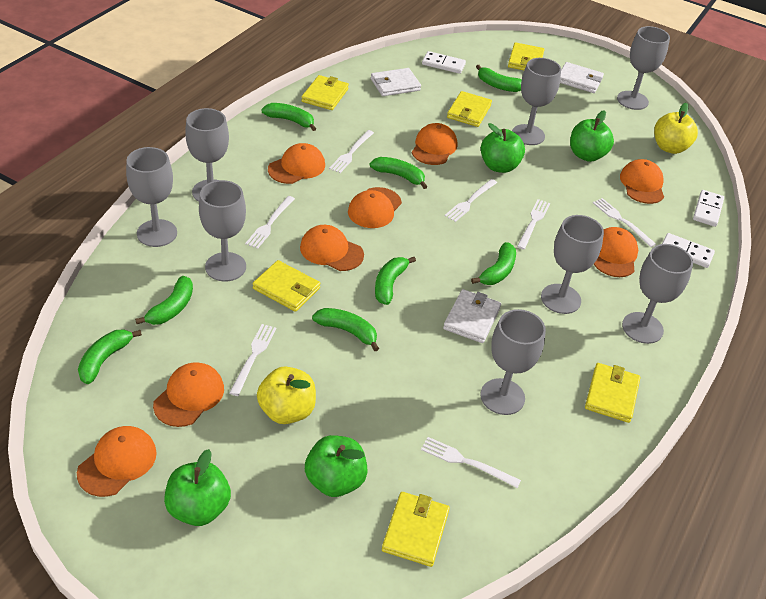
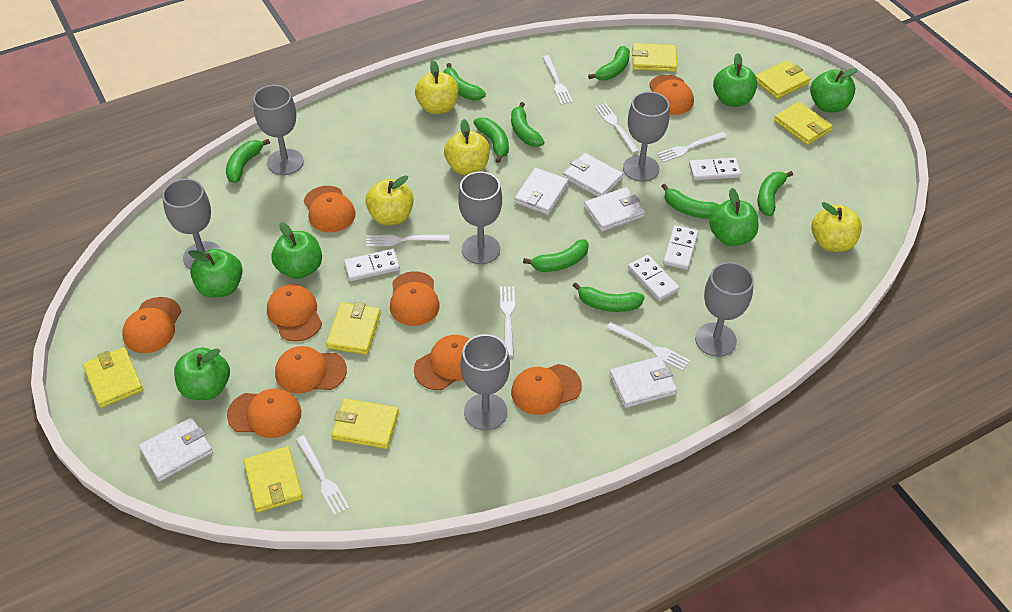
green apple: [164,449,231,526] [305,435,368,497] [481,123,525,173] [570,110,614,162] = 4 -> [174,348,230,400] [188,249,243,298] [271,222,322,279] [709,188,759,246] [713,53,757,107] [810,68,858,113] = 6
green banana: [78,329,142,384] [135,276,193,325] [261,103,316,131] [312,308,379,351] [369,157,427,189] [375,257,416,305] [471,242,516,285] [476,65,522,92] = 8 -> [226,139,270,183] [443,63,486,101] [473,118,509,163] [511,102,544,147] [523,239,589,272] [573,282,644,312] [588,46,630,80] [662,184,719,219] [758,171,793,216] = 9
grey goblet: [126,147,177,247] [185,108,229,202] [199,180,246,281] [481,309,546,415] [512,58,561,145] [541,215,604,314] [617,26,670,110] [622,244,693,344] = 8 -> [162,178,222,270] [253,85,304,175] [458,172,502,264] [461,334,510,431] [623,91,670,182] [695,262,754,357] = 6
orange cap: [77,426,157,497] [153,362,224,427] [268,143,325,184] [300,225,364,271] [348,187,402,228] [412,123,457,165] [594,227,638,277] [620,159,664,204] = 8 -> [122,297,181,353] [227,388,301,438] [267,284,322,342] [275,346,347,393] [304,186,355,232] [390,271,440,326] [414,335,469,390] [511,364,582,415] [649,75,694,115] = 9
white domino: [422,51,466,74] [662,233,715,268] [693,190,724,227] = 3 -> [344,249,400,281] [628,255,679,301] [663,225,698,270] [689,158,741,180] = 4
white wallet: [371,68,421,96] [443,289,501,343] [560,62,604,93] = 3 -> [139,417,213,482] [514,168,569,215] [563,153,623,197] [584,187,645,232] [609,356,677,408] = 5
yellow apple: [257,366,316,424] [654,103,698,154] = 2 -> [365,175,414,225] [415,60,459,114] [444,119,490,175] [811,202,862,252] = 4
yellow wallet: [252,260,320,312] [302,75,349,110] [382,492,450,567] [447,91,492,127] [508,42,544,70] [585,363,640,423] = 6 -> [83,347,143,408] [244,446,303,513] [326,302,381,355] [331,398,399,449] [632,43,677,72] [755,60,811,99] [774,102,833,145] = 7

